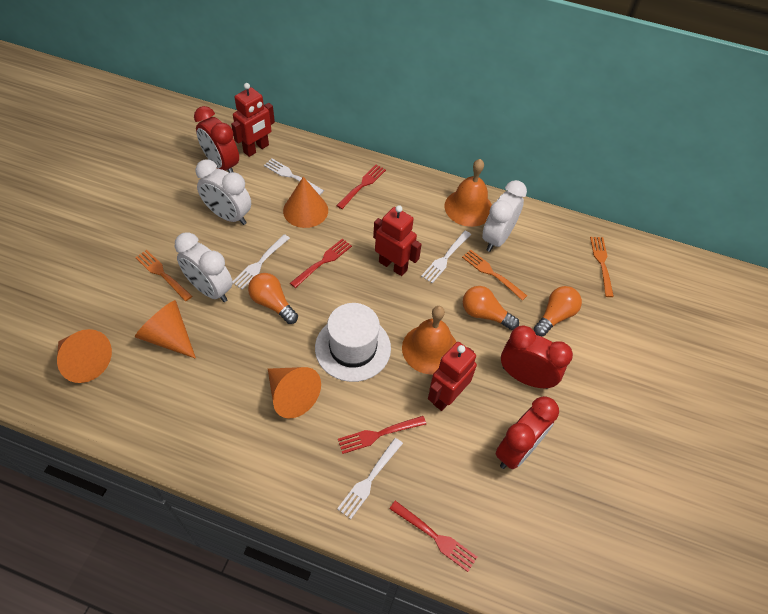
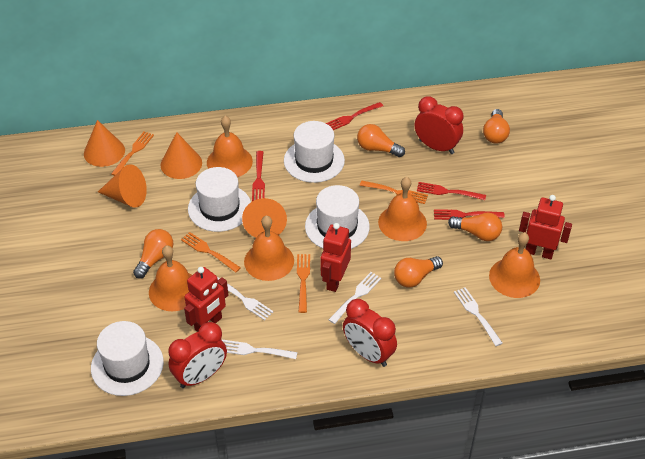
orange bell: [402,306,456,375] [444,159,492,227] = 2 -> [149,245,192,311] [207,116,253,177] [244,216,294,281] [378,177,427,241] [489,232,540,298] = 5
orange fork: [135,250,192,301] [462,250,527,301] [590,237,614,297] = 3 -> [111,131,154,176] [181,232,241,273] [297,254,310,313] [360,181,428,204] = 4
orange light bulb: [248,273,298,324] [463,286,519,330] [534,286,582,336] = 3 -> [133,229,173,279] [357,124,405,157] [394,256,443,288] [448,213,502,241] [483,109,510,144] = 5
white clock: [175,232,233,302] [196,160,251,225] [482,180,527,252] = 3 -> none = 0
white hat: [315,303,391,382] = 1 -> [91,321,164,396] [188,167,251,232] [284,121,345,183] [305,185,370,249] = 4

